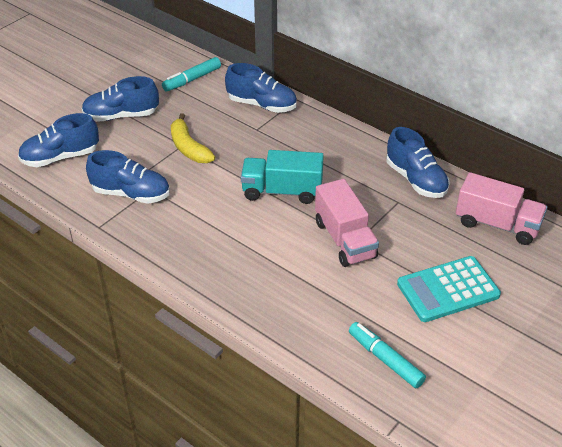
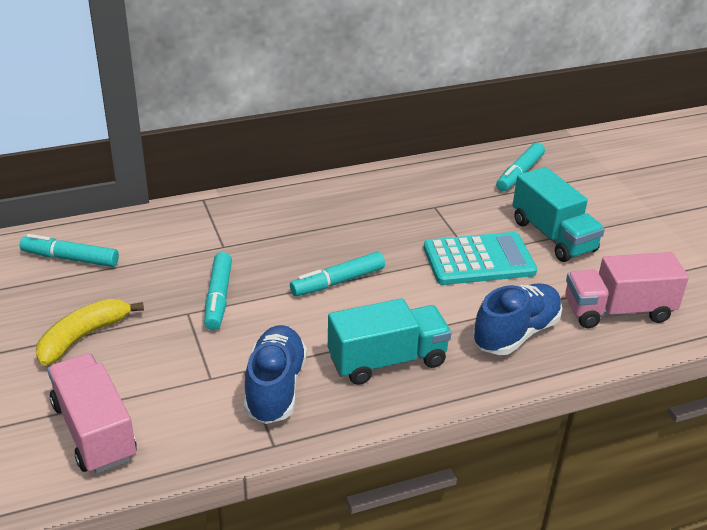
blue shoe: [18,113,99,167] [81,76,159,122] [86,150,170,204] [225,63,297,113] [386,127,450,198] = 5 -> [244,325,307,424] [473,283,562,355] = 2
turquoise marker: [162,57,221,91] [349,322,426,388] = 2 -> [20,234,119,267] [204,252,232,330] [290,252,385,296] [496,142,545,192] = 4
turquoise truck: [241,150,324,204] = 1 -> [328,298,452,385] [513,167,605,262] = 2

